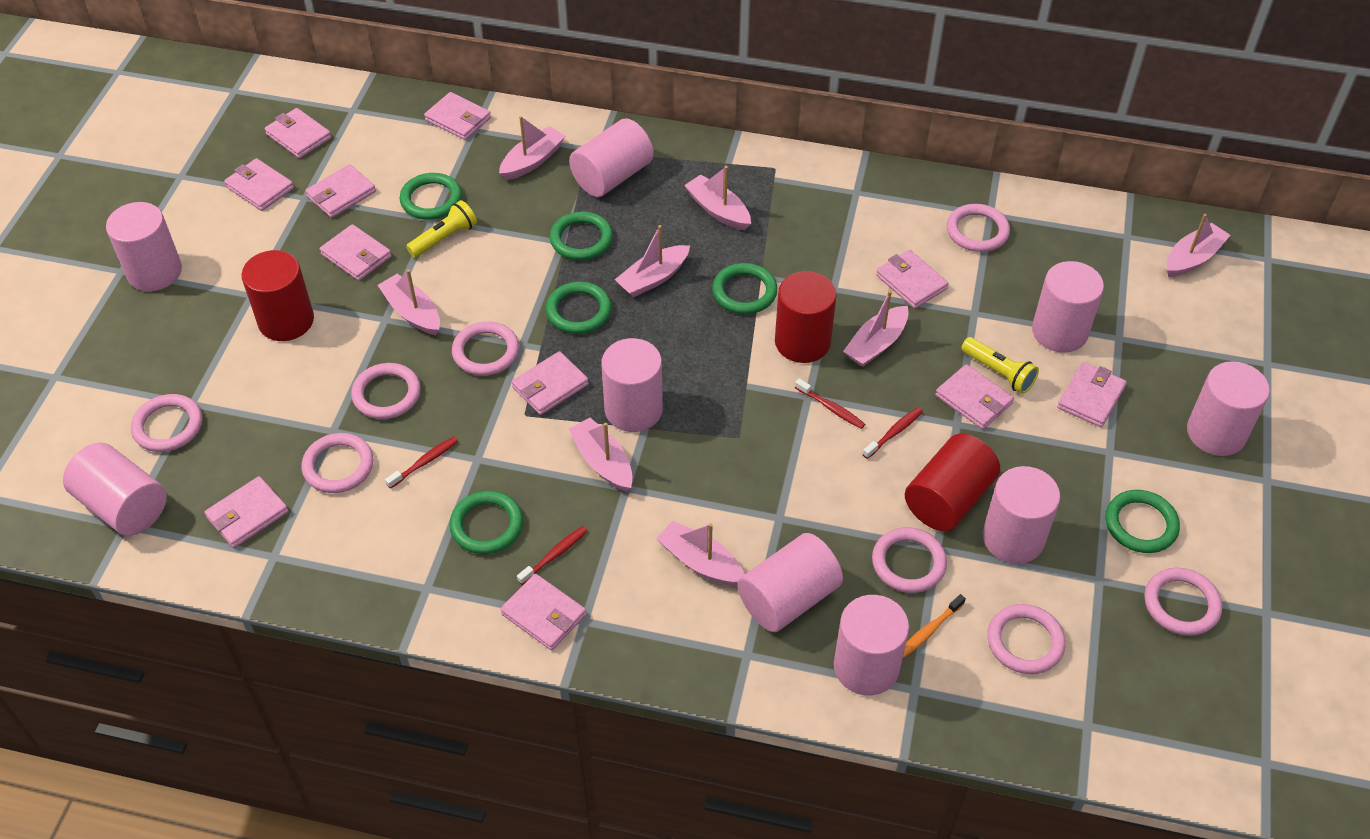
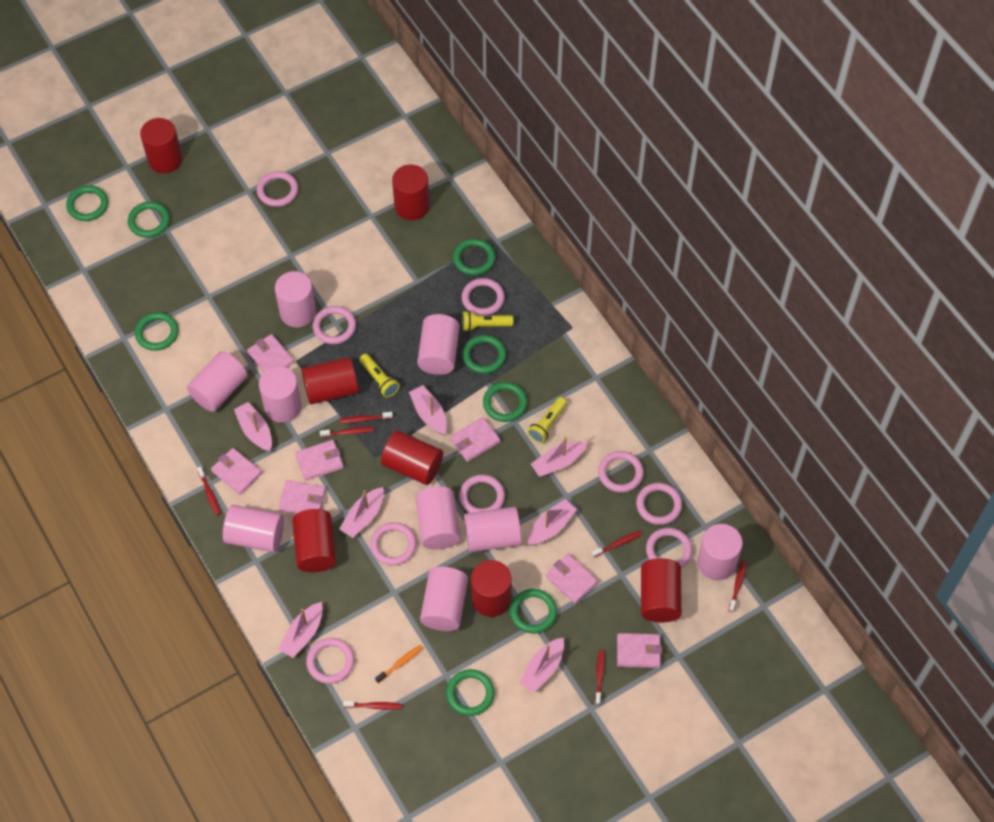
green ring: [400,173,462,219] [449,491,523,554] [546,282,612,334] [550,212,613,260] [712,263,778,314] [1105,490,1180,553] = 6 -> [66,185,108,221] [128,202,170,238] [135,312,179,351] [446,669,495,716] [453,239,496,275] [462,335,506,374] [483,382,527,422] [510,589,557,634] = 8
pink boat: [378,269,440,335] [499,116,565,180] [569,418,633,492] [615,225,690,297] [656,520,744,586] [684,166,751,230] [843,290,909,367] [1166,214,1230,277] = 8 -> [234,402,272,452] [278,602,323,658] [339,487,384,538] [409,385,447,435] [519,638,564,693] [528,499,577,545] [531,437,587,477] = 7
pink ring: [131,394,202,452] [302,433,373,493] [351,363,421,419] [452,321,519,376] [872,527,947,593] [947,204,1010,252] [987,604,1066,674] [1144,568,1222,636] = 8 -> [257,171,298,207] [306,638,355,684] [313,306,356,344] [370,522,417,566] [459,474,505,513] [462,278,505,315] [598,451,644,493] [636,483,682,525] [646,528,693,568] = 9
pink wallet: [204,476,288,548] [224,158,294,211] [265,108,331,158] [305,164,376,218] [320,224,392,281] [424,92,491,140] [500,574,586,650] [512,351,589,415] [876,250,949,309] [935,364,1014,429] [1057,362,1127,427] = 11 -> [211,448,262,495] [247,334,294,372] [279,480,326,514] [295,440,344,481] [450,417,500,462] [546,554,598,604] [617,633,662,668] = 7
red cylinder: [242,250,314,341] [775,271,837,363] [905,433,1000,532] = 3 -> [140,118,183,173] [292,509,336,572] [301,357,359,404] [381,430,443,485] [392,165,430,220] [471,560,512,617] [641,558,682,622] = 7
red toothbrush: [385,437,458,489] [517,526,588,585] [795,378,865,429] [863,407,923,459] = 4 -> [197,467,221,515] [320,427,374,437] [339,412,393,423] [343,701,402,710] [592,530,642,557] [595,649,605,705] [728,561,747,612] = 7
yellow flashlight: [406,200,477,258] [961,337,1039,394] = 2 -> [359,354,400,398] [462,311,513,331] [527,397,567,443] = 3

